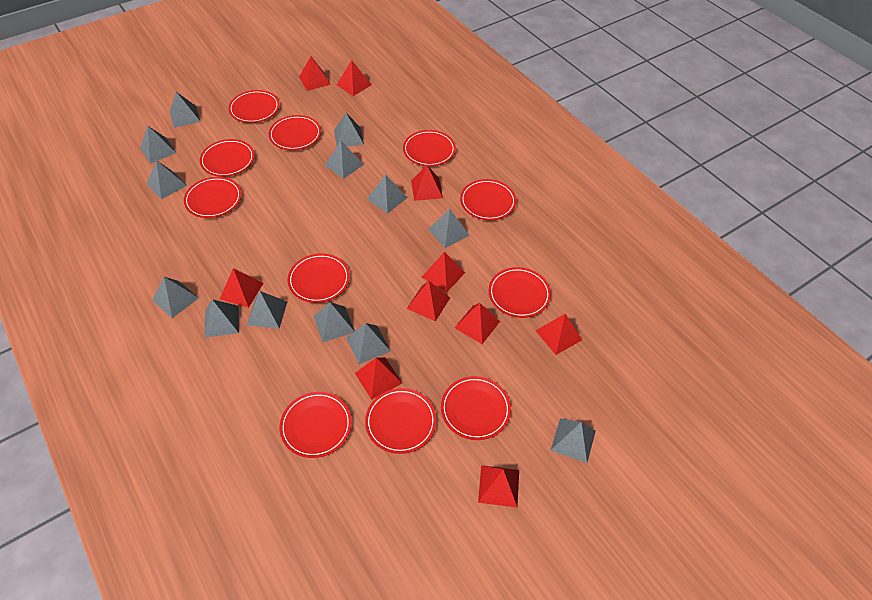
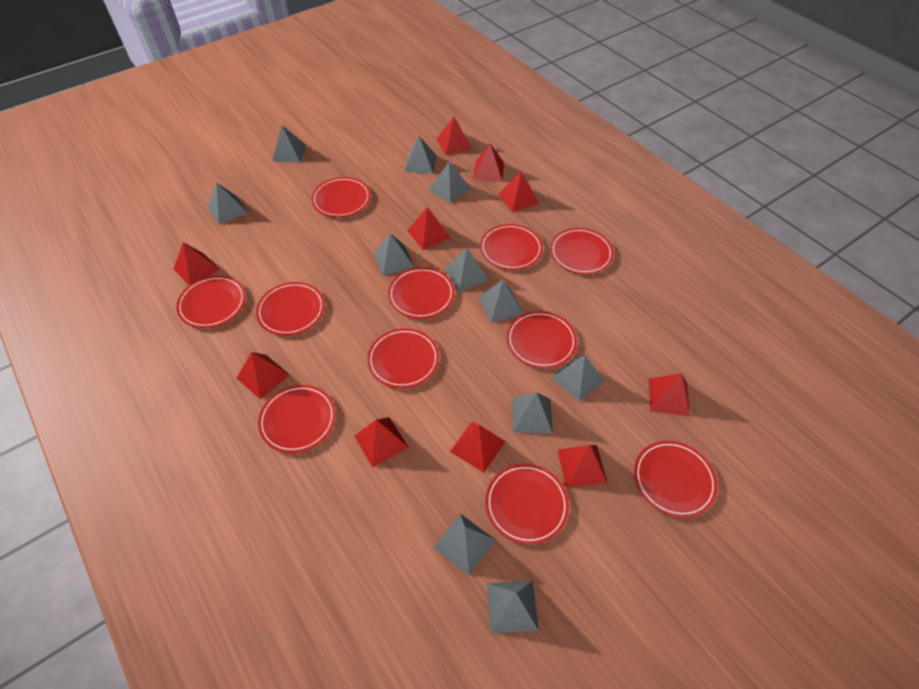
grey pyramid: [140,126,176,164] [147,160,187,199] [152,277,199,318] [170,92,201,128] [204,299,239,338] [247,291,287,329] [314,302,354,342] [325,141,364,179] [334,113,364,147] [346,323,391,364] [367,174,407,214] [428,209,470,248] [551,418,596,463] = 13 -> [208,182,248,225] [272,125,306,163] [374,233,414,276] [404,136,437,174] [429,161,471,203] [434,514,496,576] [444,248,489,292] [478,279,523,323] [487,581,539,633] [512,392,553,434] [551,355,605,402] = 11

